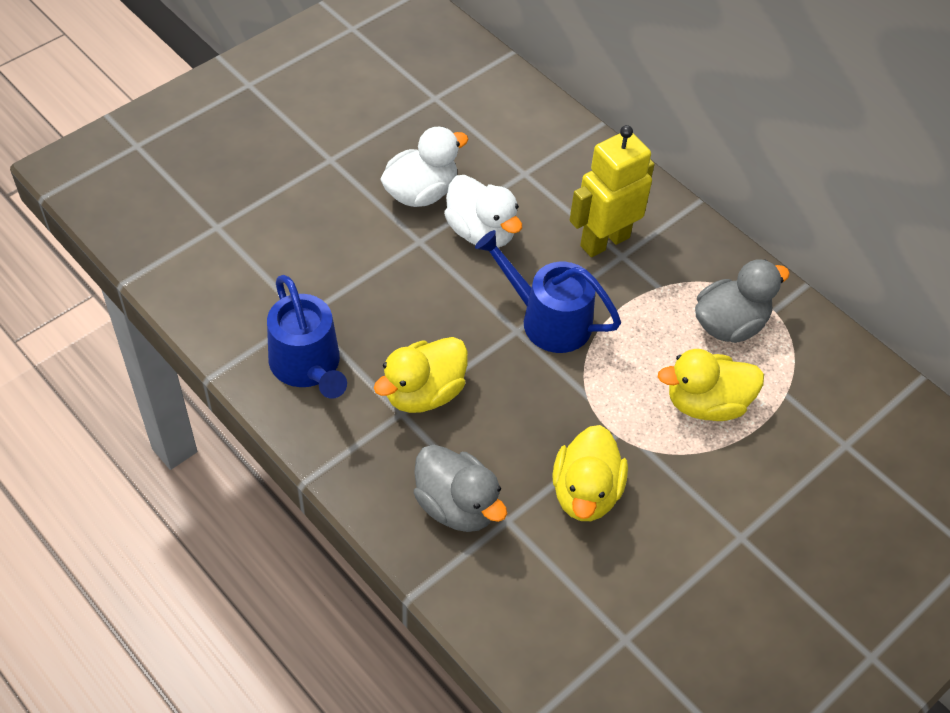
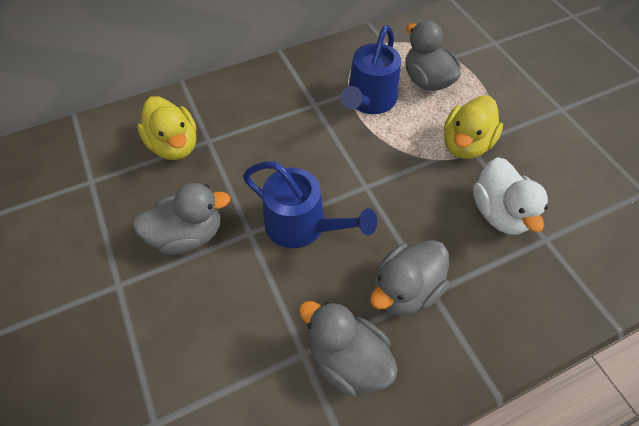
grey duck: [414,445,507,532] [695,259,790,343] = 2 -> [133,183,231,255] [299,301,398,396] [370,240,449,315] [405,20,461,91] = 4
white duck: [380,127,468,207] [444,175,522,248] = 2 -> [473,157,548,235] = 1
yellow duck: [374,337,468,413] [552,425,628,521] [658,349,764,421] = 3 -> [137,96,197,160] [444,95,503,159] = 2
yellow robot: [570,125,655,257] = 1 -> none = 0

